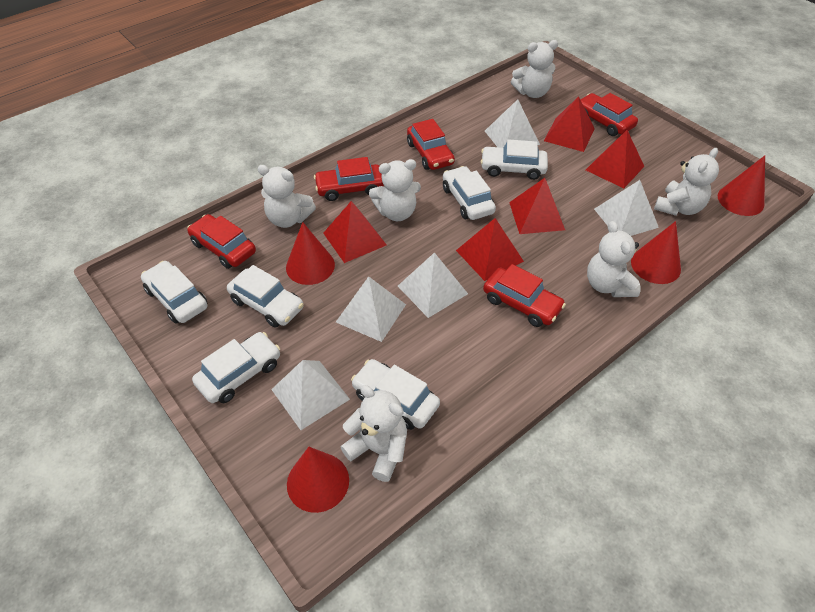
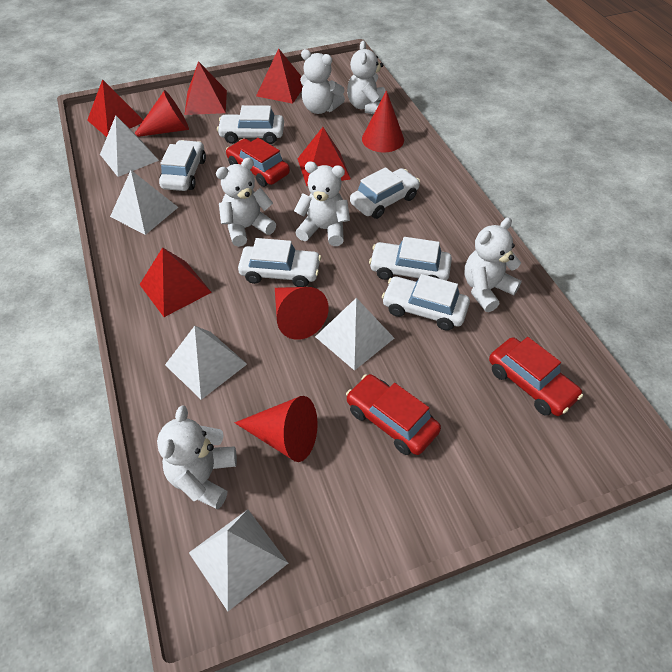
red car: [187,214,256,269] [314,157,384,201] [407,119,455,170] [483,264,566,327] [580,93,638,136] = 5 -> [226,138,290,187] [346,374,441,455] [489,337,583,416] = 3

